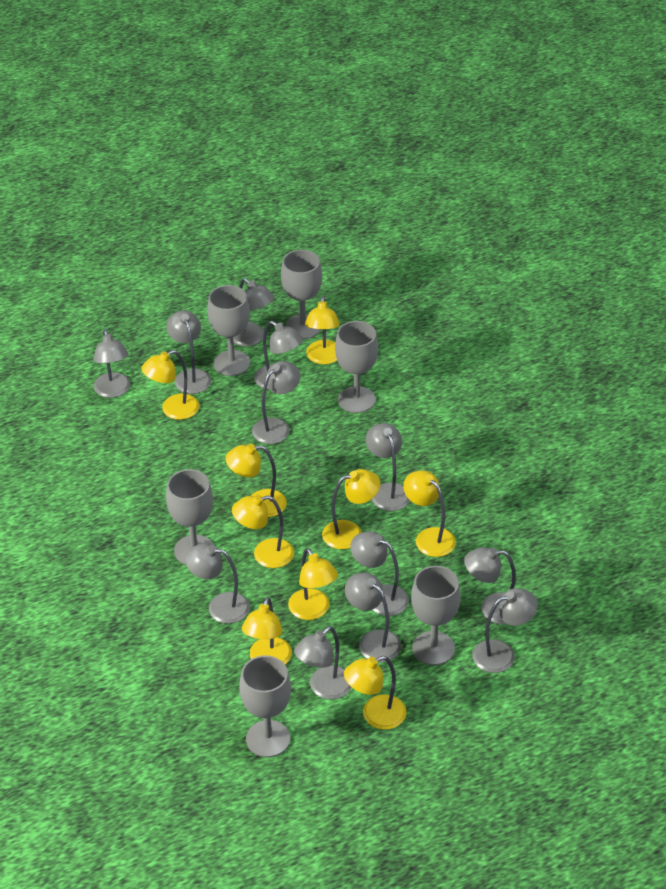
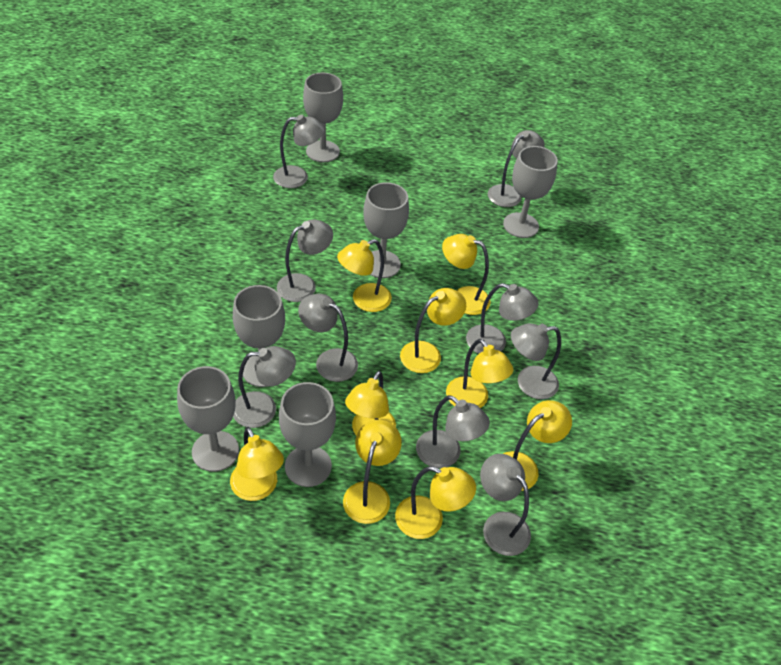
grey lamp: [93,329,130,398] [166,310,211,394] [185,543,250,624] [233,278,275,346] [252,361,300,444] [254,321,303,390] [294,626,352,699] [345,573,401,663] [350,531,409,616] [366,423,410,511] [464,547,516,624] [472,588,538,673] = 12 -> [233,346,296,428] [273,115,325,188] [277,219,333,302] [298,294,358,382] [416,395,490,468] [466,283,538,354] [480,454,531,556] [488,130,545,207] [511,323,561,399] = 9

